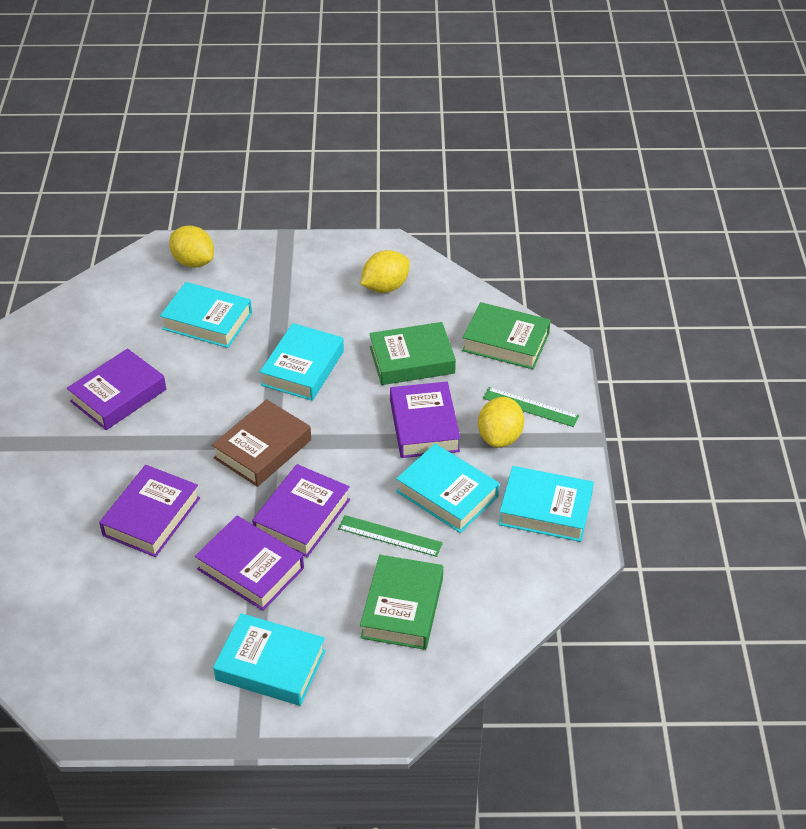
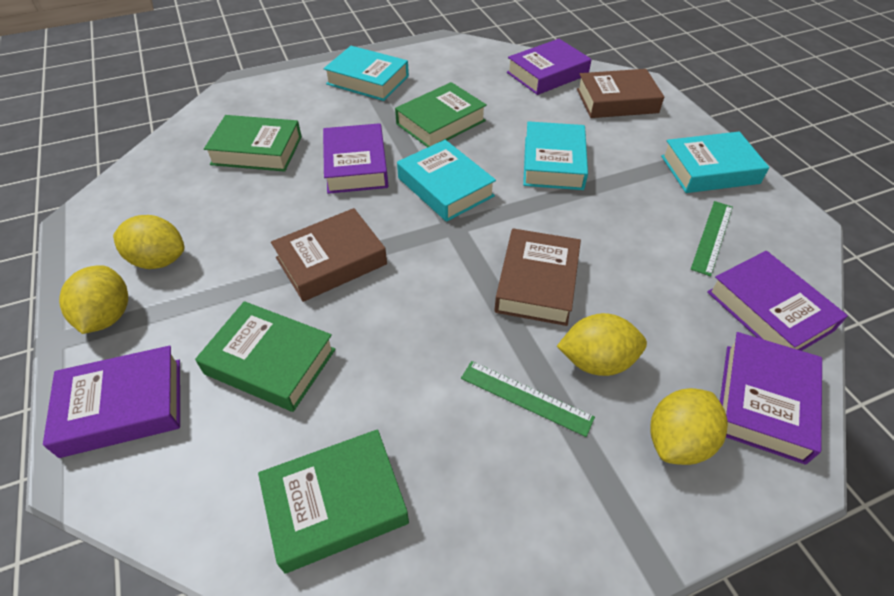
brown book: [212,399,311,487] = 1 -> [271,208,387,302] [494,228,581,326] [577,69,664,118] = 3
green book: [360,555,443,650] [369,322,456,385] [462,302,551,369] = 3 -> [195,301,335,412] [204,115,302,172] [258,429,409,573] [395,82,487,147] = 4
turquoise book: [160,282,252,348] [213,613,326,706] [260,323,344,401] [396,444,499,533] [499,466,594,542] = 5 -> [324,46,409,101] [397,140,496,222] [523,121,588,190] [661,132,769,193] = 4
yellow lemon: [169,225,214,268] [361,250,410,293] [478,397,524,448] = 3 -> [59,266,128,334] [113,215,185,269] [557,313,647,376] [650,388,728,465] = 4

